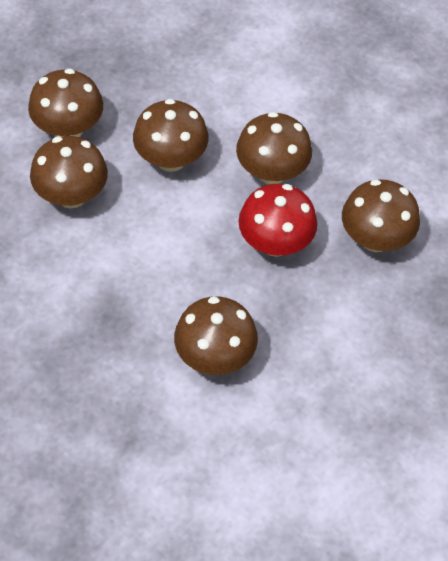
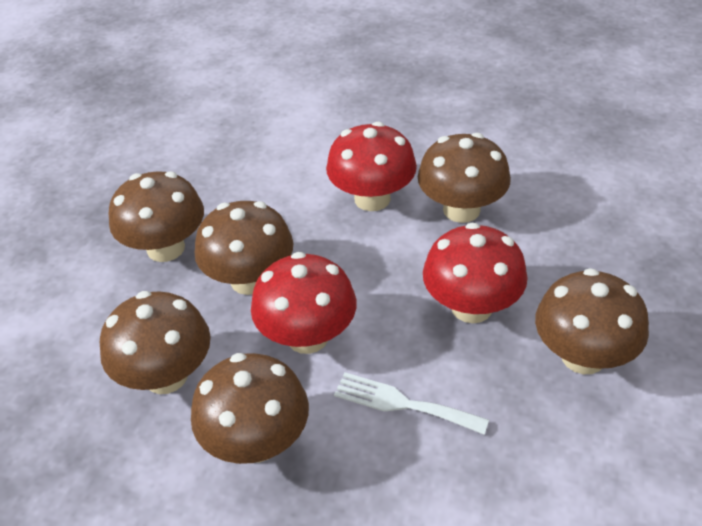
red mushroom: [239,184,318,257] = 1 -> [251,252,356,354] [326,122,417,211] [423,223,528,323] = 3
white fork: none = 0 -> [334,372,489,435] = 1

